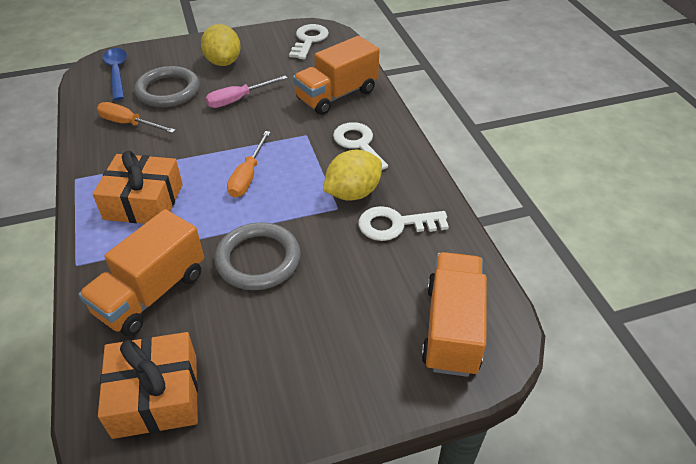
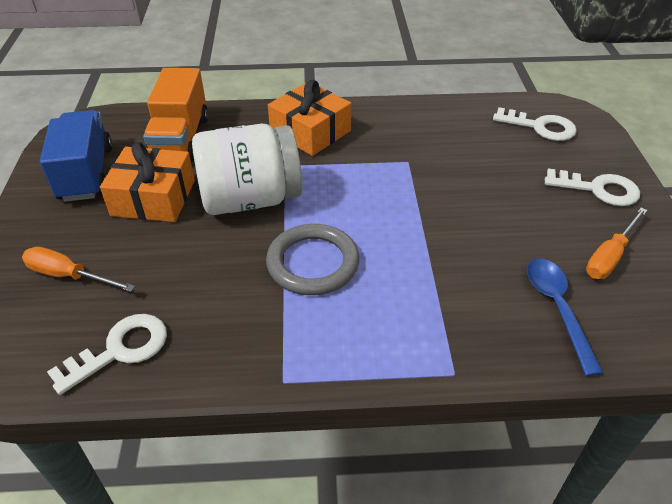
blue truck: none = 0 -> [40,110,112,202] = 1
grey ring: [134,66,200,107] [215,222,300,290] = 2 -> [266,224,359,295] = 1
orange truck: [78,209,204,336] [293,36,379,115] [421,252,487,377] = 3 -> [143,68,208,162] = 1
pink screwdriver: [206,76,287,108] = 1 -> none = 0
white jar: none = 0 -> [192,124,302,215] = 1
yellow lemon: [201,24,241,66] [323,150,382,201] = 2 -> none = 0

